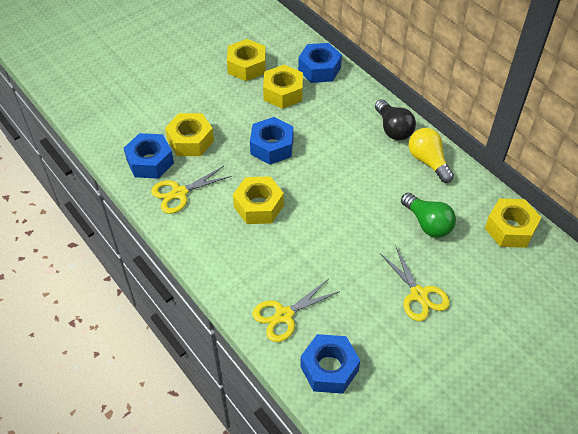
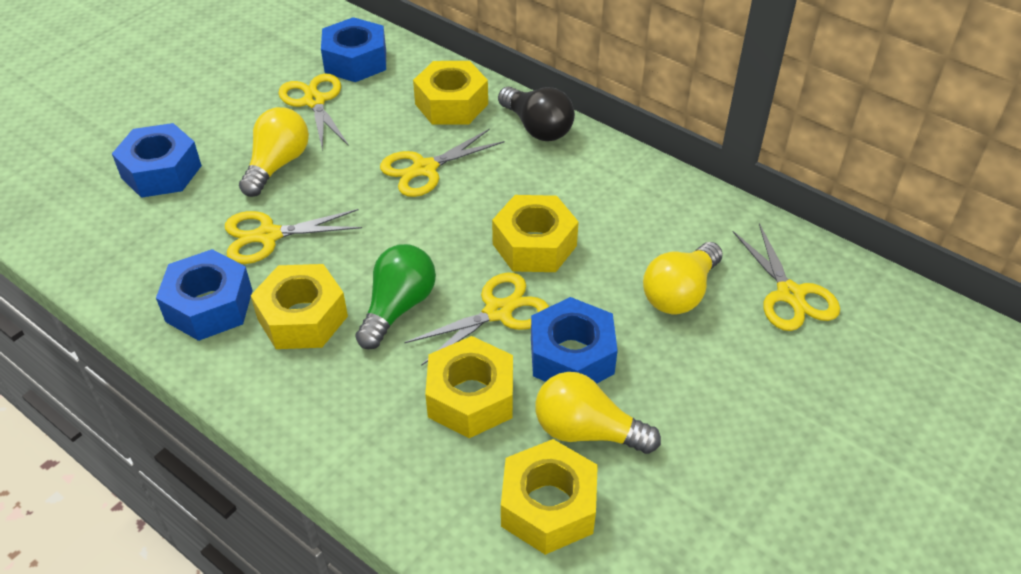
yellow light bulb: [409,128,454,183] = 1 -> [239,107,309,197] [535,372,661,454] [643,242,723,314] = 3
yellow scissors: [151,166,232,214] [252,279,340,342] [380,247,450,321] = 3 -> [225,209,362,264] [278,74,349,151] [380,129,504,197] [404,272,549,366] [733,223,840,331] = 5

